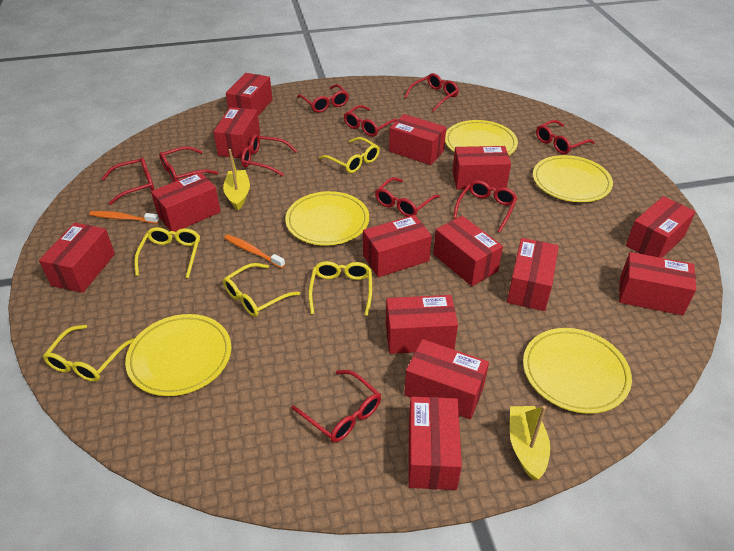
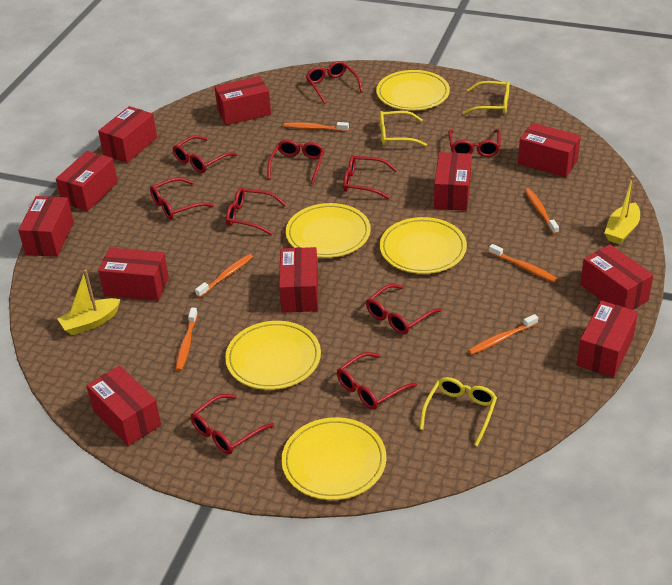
orange toothbrush: [89,211,159,224] [224,234,285,268] = 2 -> [175,308,198,371] [195,254,253,298] [284,122,349,131] [468,314,538,355] [489,244,557,283] [525,188,559,234] = 6
red box: [39,223,115,293] [151,172,221,232] [213,107,260,158] [226,73,272,116] [363,215,432,277] [386,295,458,354] [389,114,446,165] [404,339,489,419] [408,397,462,490] [433,216,503,286] [452,146,511,190] [507,238,559,311] [619,252,696,316] [626,196,696,258] = 14 -> [18,196,74,257] [56,151,118,211] [86,366,161,446] [98,106,157,163] [98,248,169,301] [214,76,271,125] [279,247,318,313] [434,152,472,211] [518,123,581,177] [577,301,638,378] [580,244,653,310] = 11
yellow glasses: [43,325,134,382] [134,227,200,278] [223,263,300,317] [309,261,372,316] [319,137,380,173] = 5 -> [379,111,427,146] [420,377,497,446] [462,81,510,114] = 3

